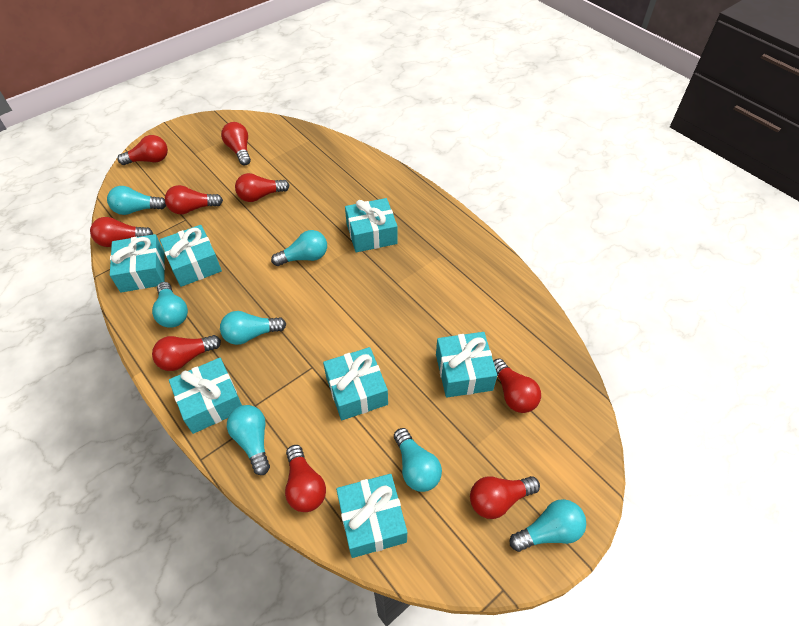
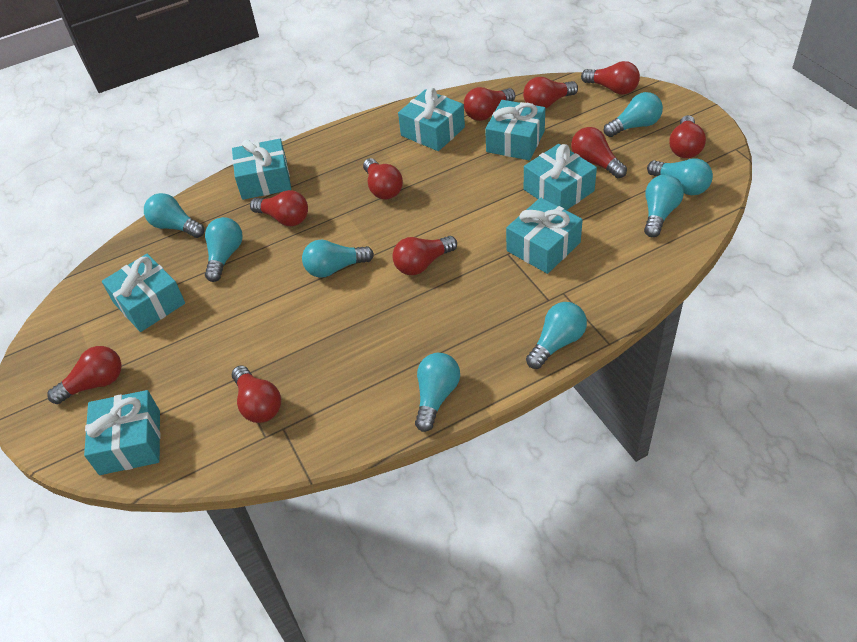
red light bulb: [90,217,153,247] [117,135,168,165] [152,335,221,371] [165,185,223,214] [221,122,251,165] [235,173,290,202] [285,445,326,512] [470,476,540,519] [493,358,541,413] = 9 -> [47,346,122,404] [232,365,281,423] [250,190,308,226] [363,158,403,199] [392,236,457,275] [464,87,515,121] [523,77,578,109] [571,127,627,178] [581,61,640,94] [669,115,706,158] = 10
turquoise light bulb: [107,186,166,215] [152,282,188,328] [220,311,286,345] [227,405,270,475] [271,230,327,266] [394,428,442,492] [510,499,586,552] = 7 -> [144,193,204,238] [205,217,243,282] [302,240,374,278] [415,353,460,432] [526,302,587,369] [604,92,663,137] [644,175,684,237] [647,158,713,195] = 8

